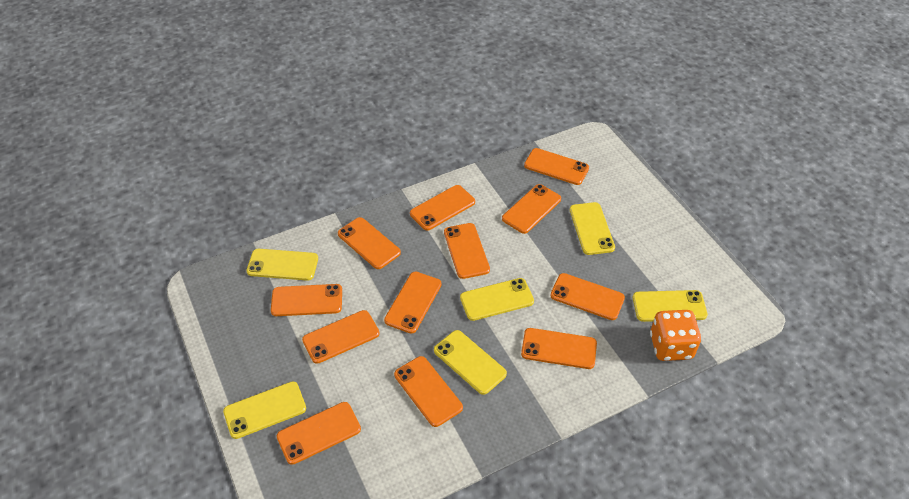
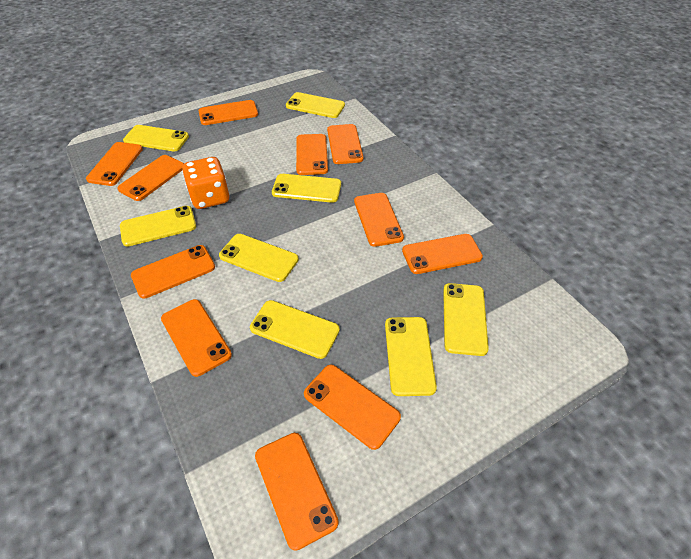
orange phone: [271,284,342,316] [277,402,361,465] [302,310,380,364] [338,217,401,269] [384,272,442,334] [394,356,463,427] [410,185,475,230] [444,223,490,279] [502,184,561,234] [521,328,597,369] [524,148,589,185] [550,273,625,320] = 12 -> [86,142,143,186] [117,155,184,201] [131,245,215,299] [161,299,232,377] [198,100,258,125] [255,433,339,551] [296,134,328,175] [304,365,401,450] [327,124,364,164] [354,193,404,247] [402,234,483,274] = 11
yellow phone: [223,381,306,439] [246,249,318,281] [434,330,507,395] [460,278,534,321] [570,202,615,255] [633,290,708,322] = 6 -> [120,206,196,247] [123,125,189,151] [219,234,299,282] [250,300,340,359] [272,174,341,203] [286,92,345,118] [385,317,437,396] [443,283,489,356] = 8

